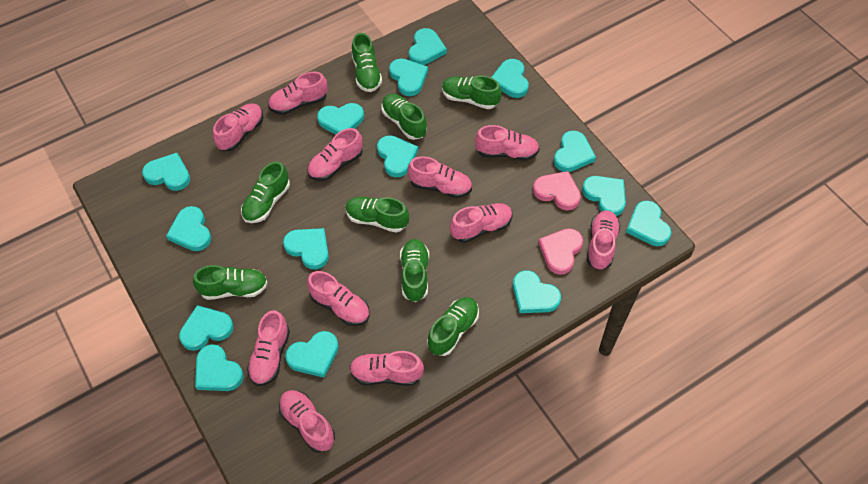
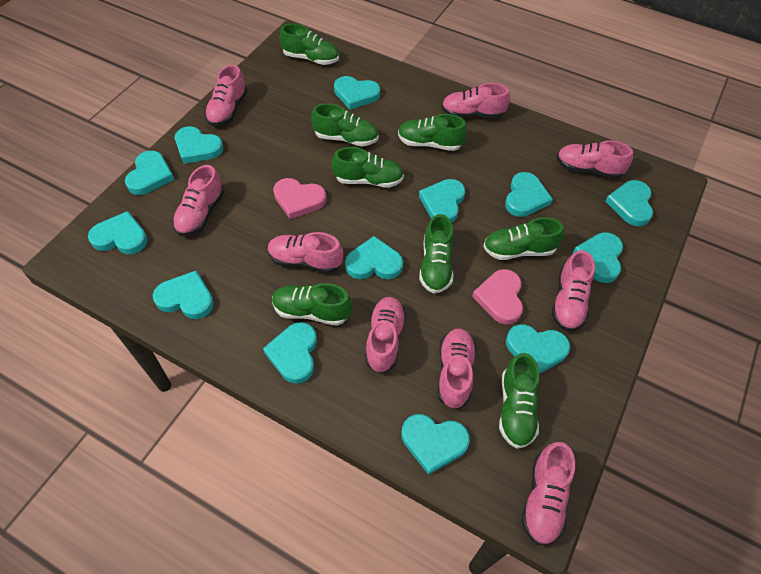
pink shoe: [213,103,263,151] [247,310,290,386] [268,71,328,115] [279,390,335,453] [307,128,363,181] [307,271,370,326] [349,351,424,386] [408,156,472,198] [450,203,513,243] [475,125,540,161] [586,210,620,270] = 11 -> [173,165,224,236] [205,65,247,126] [268,232,343,273] [365,297,406,373] [438,328,476,409] [441,83,510,118] [522,442,575,545] [552,250,595,331] [557,140,633,179] = 9
turquoise heart: [142,153,190,191] [166,206,211,251] [179,305,234,351] [195,344,244,391] [283,228,329,269] [285,331,339,378] [317,103,364,135] [377,135,418,178] [389,59,428,96] [409,28,447,65] [491,59,529,98] [513,270,561,313] [554,131,596,172] [582,176,626,216] [626,201,671,246] = 15 -> [88,211,148,254] [125,151,174,195] [153,271,214,319] [175,126,223,164] [263,322,317,384] [334,76,380,110] [345,236,403,279] [401,414,470,475] [419,179,465,223] [505,172,553,217] [506,324,570,373] [573,232,623,283] [605,180,653,226] = 13

